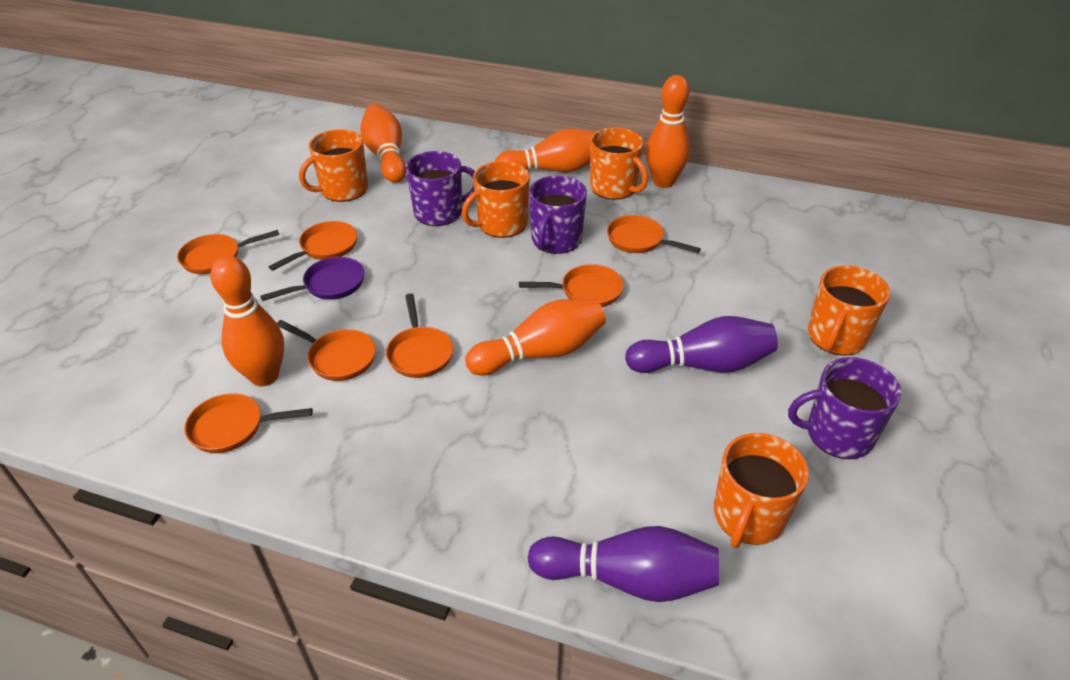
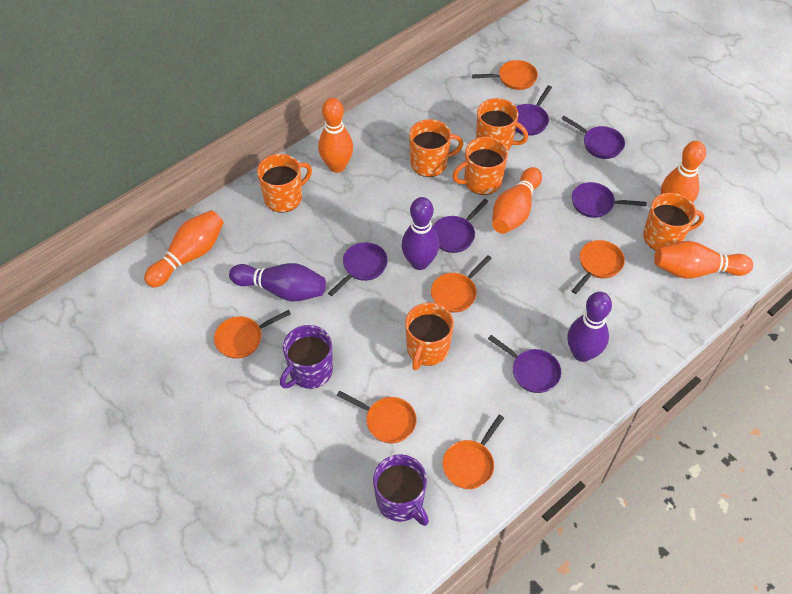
orange mug: [299,129,368,202] [462,161,530,238] [590,128,648,200] [714,433,809,548] [808,265,890,356] = 5 -> [257,154,312,213] [405,303,454,370] [409,119,463,177] [452,137,508,195] [476,98,528,150] [643,193,704,250] = 6
orange pan: [177,230,279,274] [184,393,313,453] [269,221,357,271] [277,320,376,381] [386,293,453,378] [519,264,624,307] [607,215,701,253] = 7 -> [214,310,291,359] [337,391,417,443] [431,255,492,313] [443,415,504,489] [472,60,538,90] [572,240,625,294] = 6
purple bowling pin: [528,526,719,602] [625,316,778,373] = 2 -> [229,263,326,301] [402,197,439,270] [567,292,612,362] = 3
purple mug: [405,151,475,226] [529,176,587,254] [788,357,901,459] = 3 -> [280,325,333,389] [373,454,429,526] = 2
purple pan: [260,257,364,301] = 1 -> [328,242,388,296] [433,199,489,253] [488,335,561,393] [515,85,552,136] [561,116,625,159] [572,182,647,218] = 6

